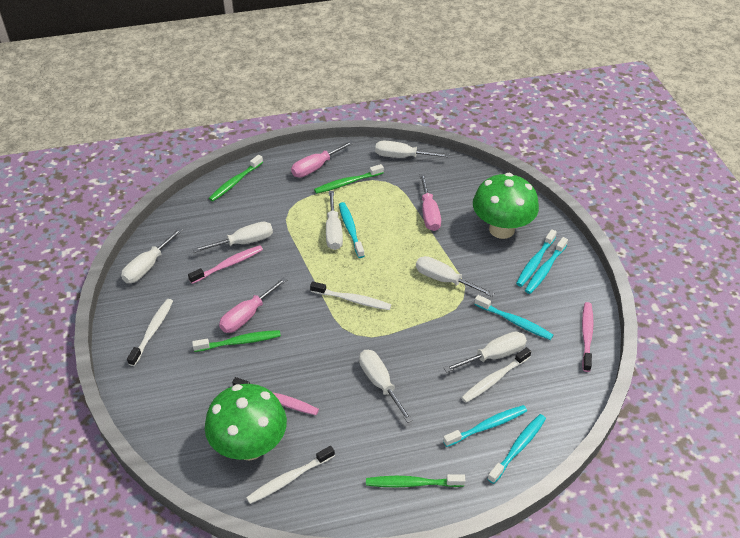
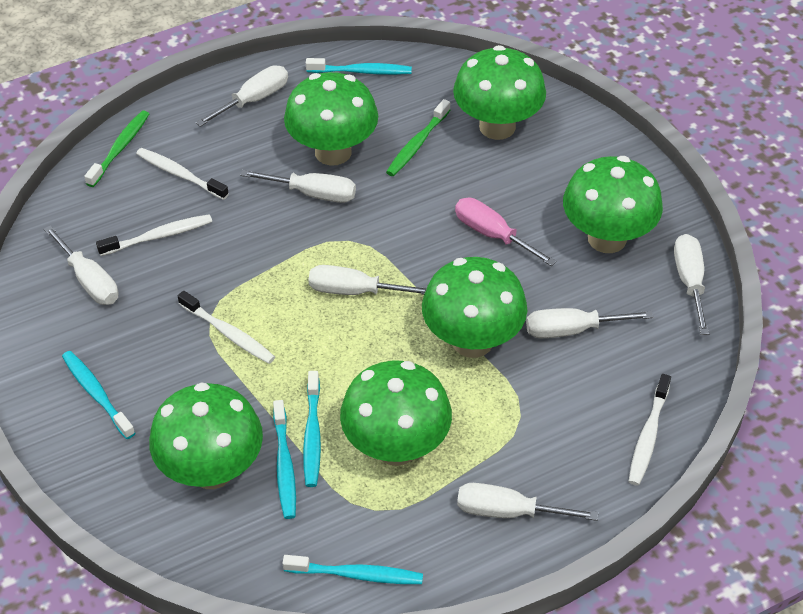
green mushroom: [205,384,287,461] [473,173,539,239] = 2 -> [149,382,263,489] [284,72,378,166] [340,361,452,466] [422,257,528,358] [453,45,546,140] [563,156,663,253] = 6
green toothbrush: [192,330,281,352] [209,155,263,202] [314,164,384,194] [366,474,465,487] = 4 -> [84,111,149,187] [386,99,450,176] = 2
pink screwdriver: [219,277,287,333] [291,141,354,177] [420,174,441,231] = 3 -> [455,198,556,266] = 1
pink toothbrush: [188,245,263,284] [232,377,319,415] [582,302,594,372] = 3 -> none = 0
turquoise toothbrush: [339,202,365,258] [443,405,527,447] [474,295,553,340] [488,414,546,484] [516,229,557,287] [525,237,568,294] = 6 -> [62,351,135,439] [273,400,296,519] [283,555,423,584] [303,371,321,487] [306,58,412,75] = 5

